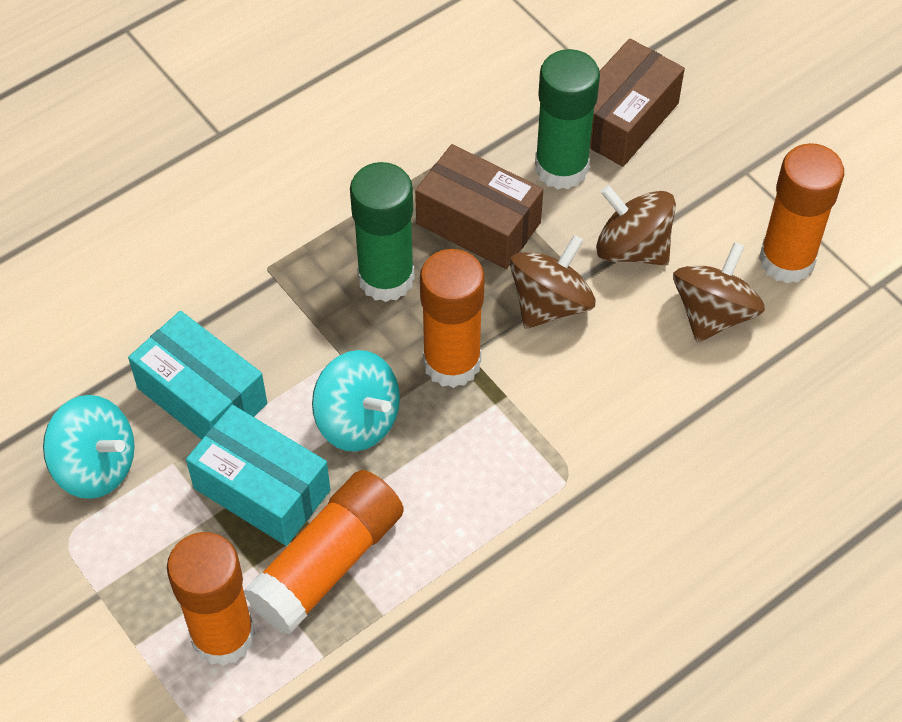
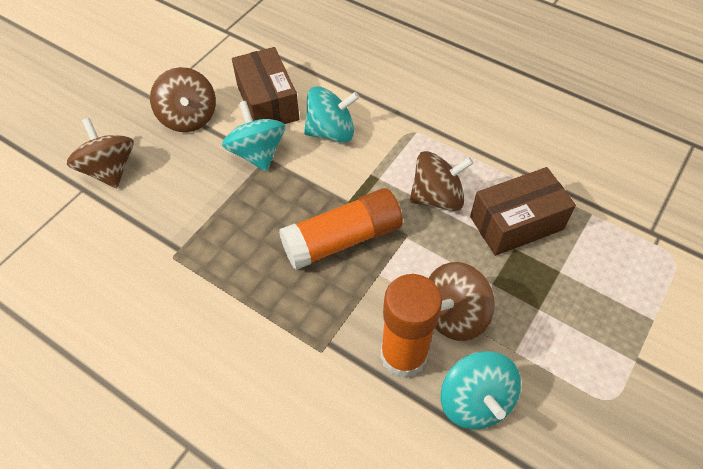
brown spinning top: [510,235,595,329] [596,185,676,266] [673,242,765,343] = 3 -> [67,118,134,188] [150,67,216,132] [410,151,474,211] [428,262,495,341] = 4
green glue stick: [350,162,415,302] [535,49,600,190] = 2 -> none = 0
orange glue stick: [167,532,255,666] [244,470,404,635] [420,249,485,388] [759,143,844,283] = 4 -> [279,188,403,270] [380,274,442,378] = 2
turquoise box: [128,311,267,440] [186,405,330,546] = 2 -> none = 0
turquoise spinning top: [43,395,135,499] [312,350,400,452] = 2 -> [222,101,286,172] [304,86,359,143] [441,351,521,429] = 3

